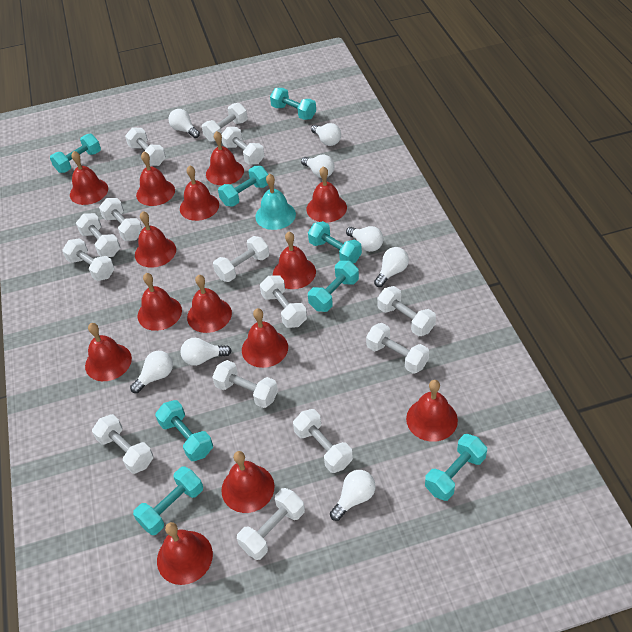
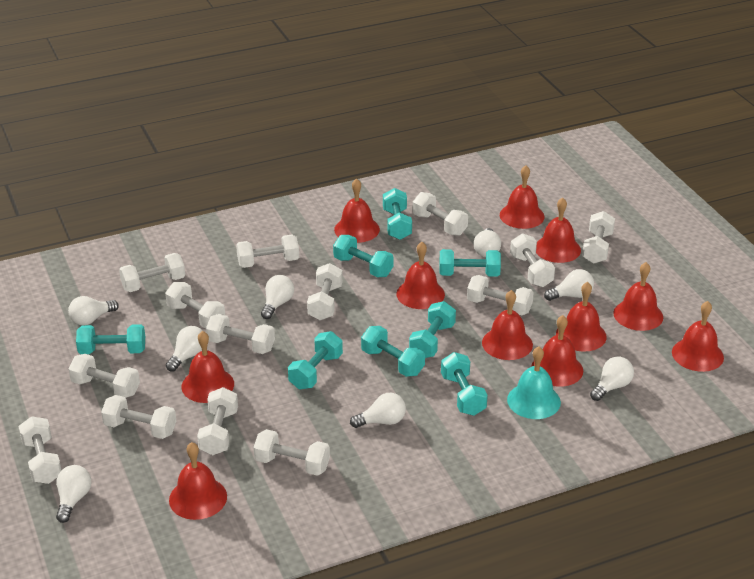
red bell: [70,151,108,205] [85,323,132,381] [135,211,176,268] [136,152,175,206] [138,273,182,331] [157,522,213,585] [180,165,219,221] [187,275,232,333] [206,131,244,185] [221,451,275,513] [242,308,288,368] [273,232,316,289] [307,166,347,223] [406,380,458,442] = 14 -> [169,442,227,520] [182,331,234,403] [334,178,380,243] [396,242,445,309] [482,290,533,360] [500,165,544,229] [531,315,583,387] [536,198,581,263] [556,282,607,352] [613,262,663,331] [672,301,724,372] = 11

